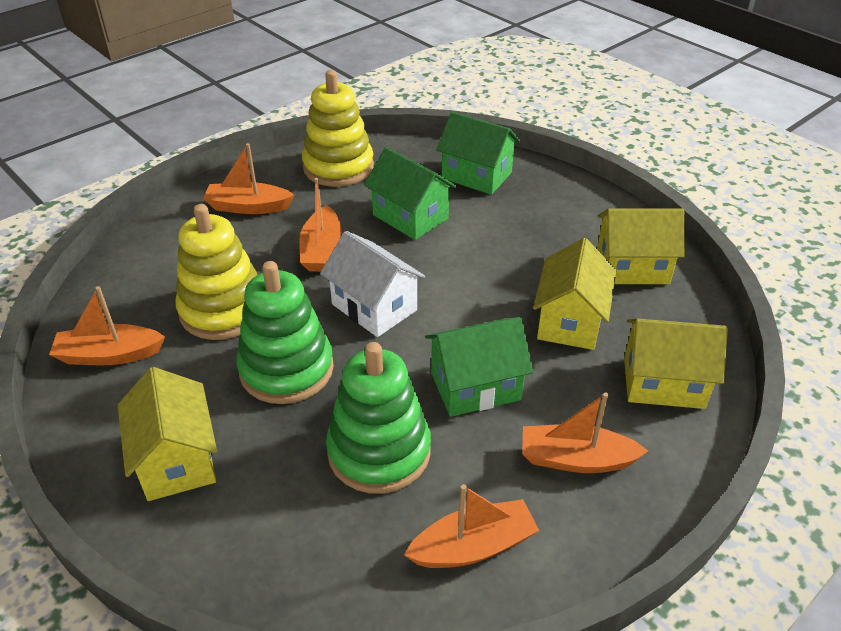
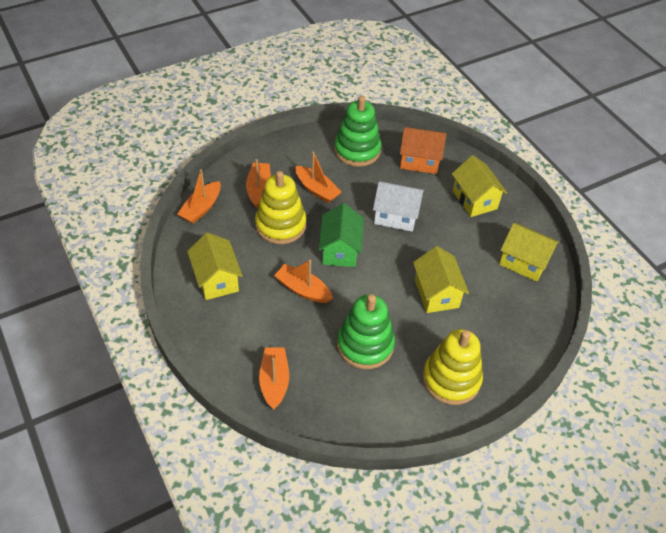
green house: [364,147,456,240] [425,317,533,417] [436,112,520,195] = 3 -> [318,203,364,267] = 1
orange house: none = 0 -> [400,127,446,174] = 1

